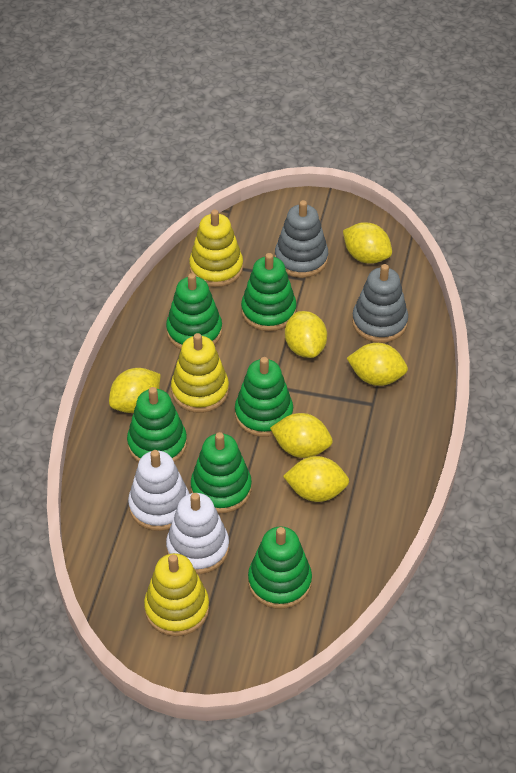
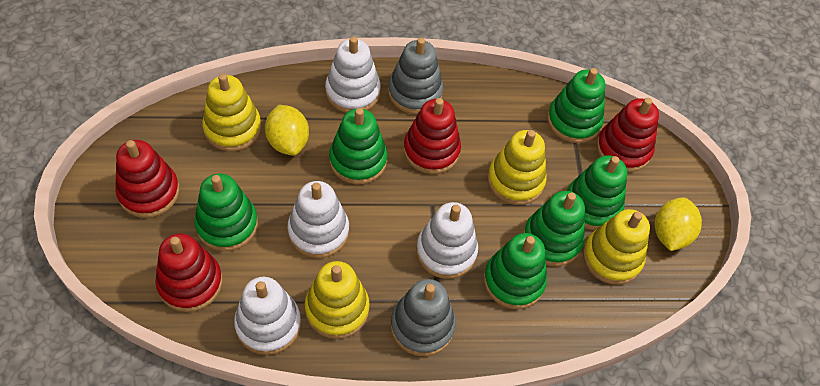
red stacking toy: none = 0 -> [115,140,179,218] [155,233,223,312] [403,98,461,174] [596,98,659,172] = 4
white stacking toy: [128,450,189,531] [166,493,229,574] = 2 -> [234,277,301,355] [287,181,349,258] [325,36,381,113] [416,202,478,279] = 4
yellow lemon: [109,368,161,413] [270,413,333,458] [283,456,349,502] [285,311,327,358] [343,222,392,264] [347,343,408,386] = 6 -> [265,105,309,156] [655,197,702,251] = 2
yellow stacking toy: [144,553,209,637] [171,333,229,413] [189,210,243,287] = 3 -> [202,74,261,152] [305,261,370,339] [487,130,547,205] [583,209,650,285] = 4

